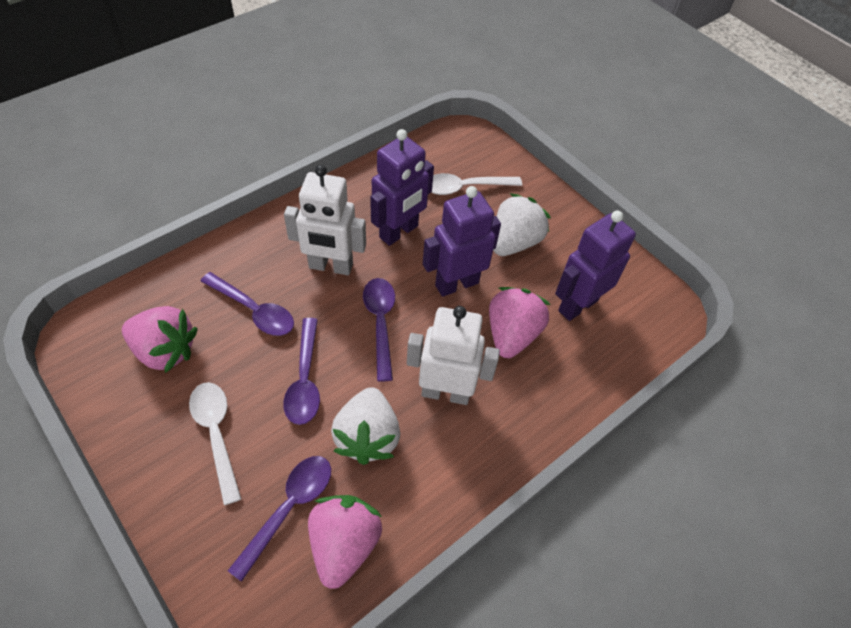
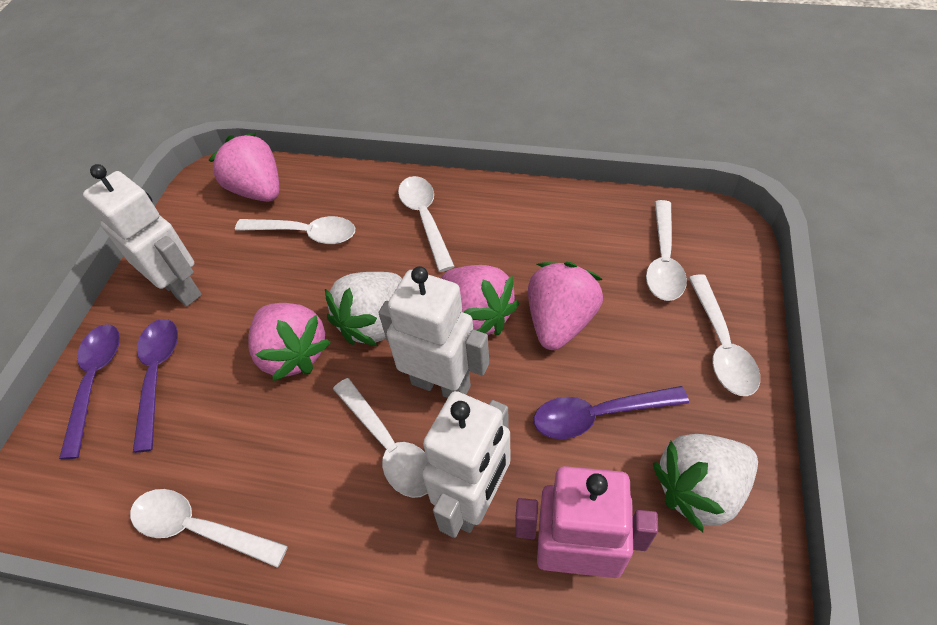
pink robot: none = 0 -> [515,466,658,578] = 1
pink strawberry: [122,306,198,373] [308,495,382,589] [489,287,551,358] = 3 -> [209,132,279,202] [249,303,331,381] [441,265,519,335] [528,262,603,350] = 4
purple robot: [370,129,434,246] [423,186,501,297] [555,211,636,321] = 3 -> none = 0
purple spoon: [201,272,294,336] [228,456,331,582] [283,318,320,425] [363,278,395,382] = 4 -> [59,324,120,459] [133,319,178,453] [534,386,689,439] = 3
white robot: [284,165,366,275] [407,306,500,405] = 2 -> [83,164,202,306] [379,266,489,398] [422,391,511,538] = 3
white spoon: [189,382,241,505] [431,173,522,195] = 2 -> [130,489,288,568] [235,216,355,244] [333,378,428,498] [398,176,455,272] [646,200,687,301] [689,274,760,396] = 6

